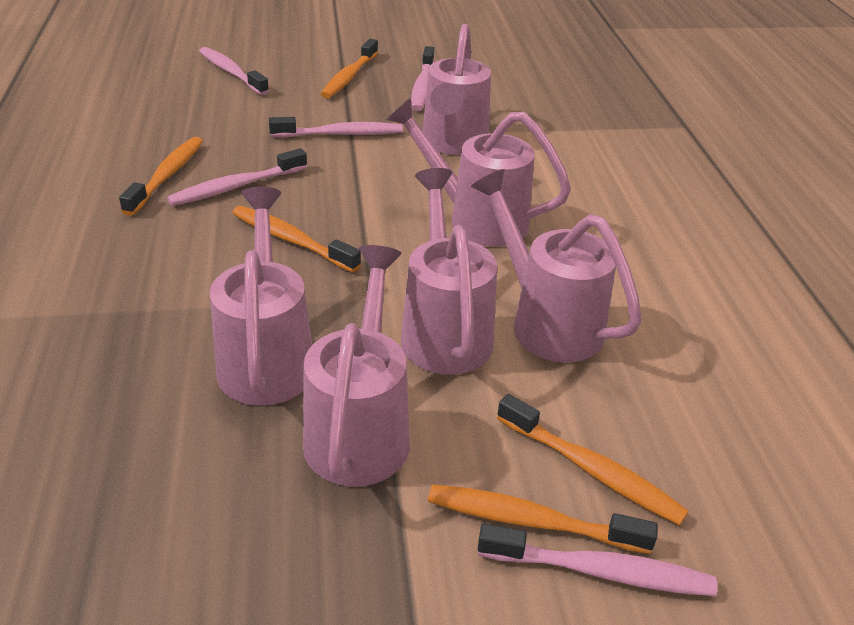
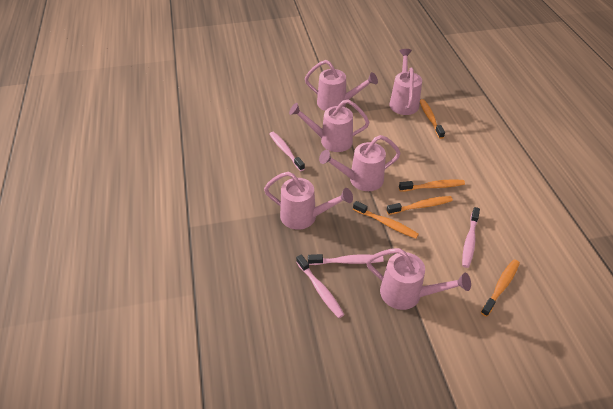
pink toothbrush: [167,148,307,206] [199,47,269,95] [269,117,403,138] [411,46,434,111] [478,524,717,596] = 5 -> [270,132,305,171] [296,254,345,318] [308,254,384,265] [462,207,480,268] = 4

